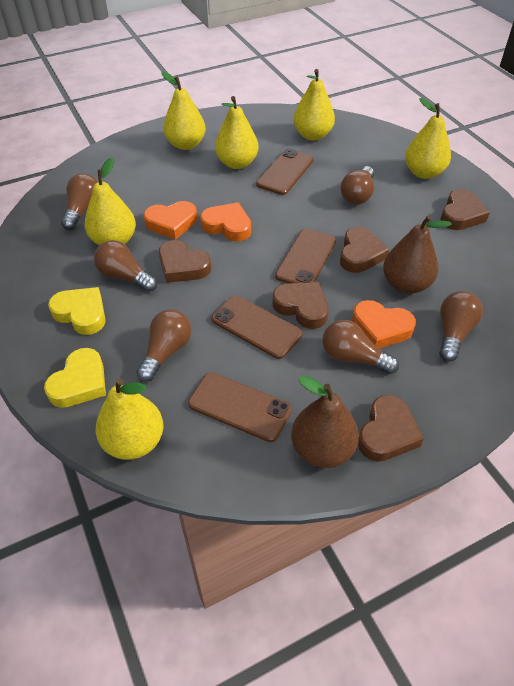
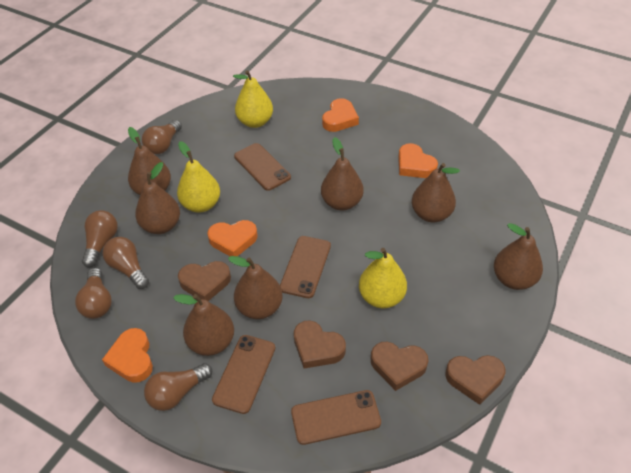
brown heart: [159,240,211,283] [272,282,329,329] [340,226,389,273] [358,395,424,462] [441,189,490,230] = 5 -> [178,261,231,301] [294,321,346,368] [371,342,428,391] [445,355,505,405] = 4
brown light bulb: [61,173,98,230] [94,240,157,292] [136,309,192,382] [322,320,399,374] [341,166,374,205] [439,291,483,362] = 6 -> [75,268,112,319] [82,210,118,268] [103,237,149,289] [142,120,182,154] [144,363,212,411] = 5
brown pear: [291,376,359,468] [383,215,452,294] = 2 -> [128,127,171,195] [135,162,180,234] [173,294,234,356] [228,256,283,319] [321,137,363,210] [412,163,460,222] [494,223,543,290] = 7
orange heart: [143,201,197,240] [200,202,251,242] [352,300,416,348] = 3 -> [102,328,153,383] [207,220,258,256] [322,98,359,132] [398,143,438,178] = 4
yellow heart: [44,348,106,408] [48,287,106,335] = 2 -> none = 0
yellow pear: [85,158,136,245] [96,378,164,460] [161,72,206,150] [215,96,259,169] [293,69,335,140] [405,98,451,179] = 6 -> [177,141,220,213] [233,70,273,128] [359,248,407,308] = 3

